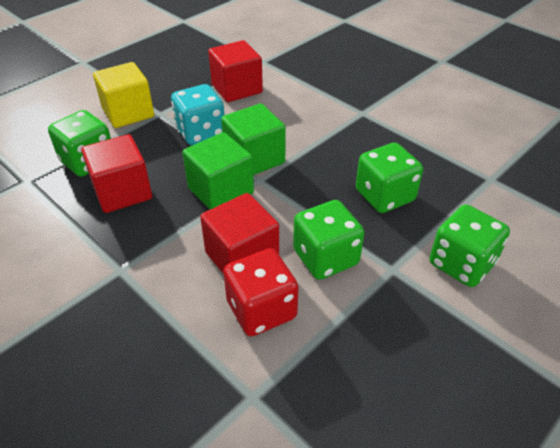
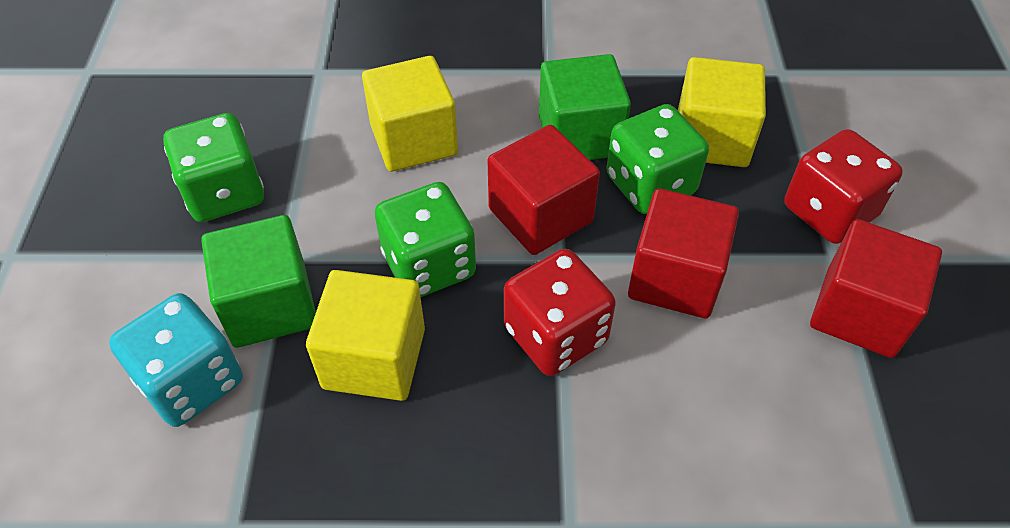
green dice: [48,110,111,177] [293,200,364,280] [356,143,423,213] [429,204,510,287] = 4 -> [163,113,264,222] [375,182,476,297] [606,104,709,214] = 3
red dice: [223,248,299,336] = 1 -> [504,249,616,376] [784,129,903,244] = 2
yellow cube: [93,62,154,128] = 1 -> [306,270,425,401] [362,56,458,172] [678,57,766,167] = 3

